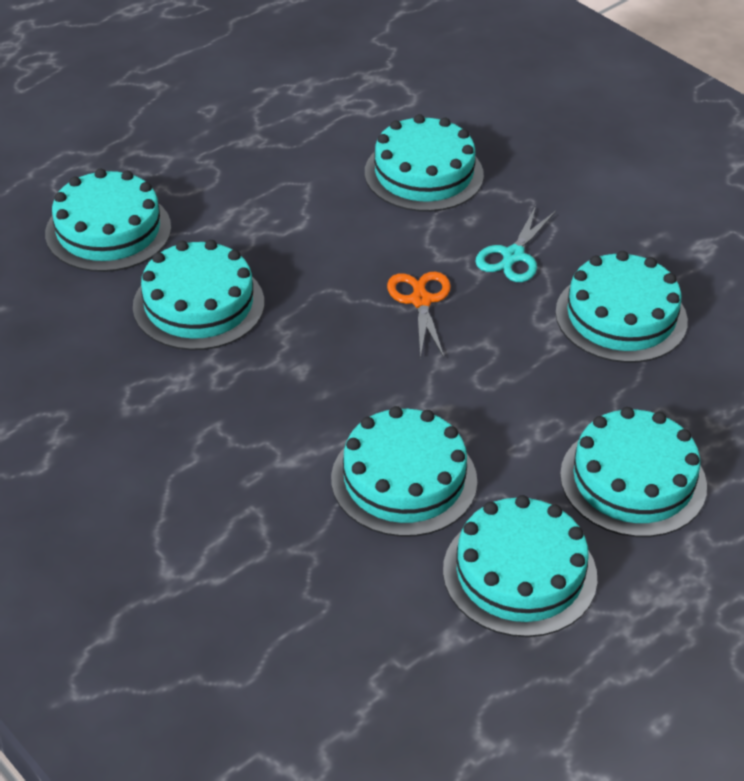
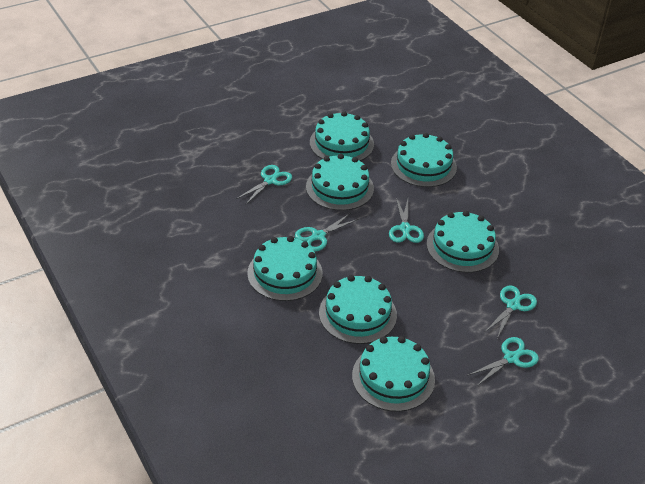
orange scissors: [387,272,451,359] = 1 -> none = 0
turquoise scissors: [475,206,556,282] = 1 -> [236,165,292,205] [295,213,359,252] [389,198,424,243] [467,337,539,386] [485,286,537,338] = 5

